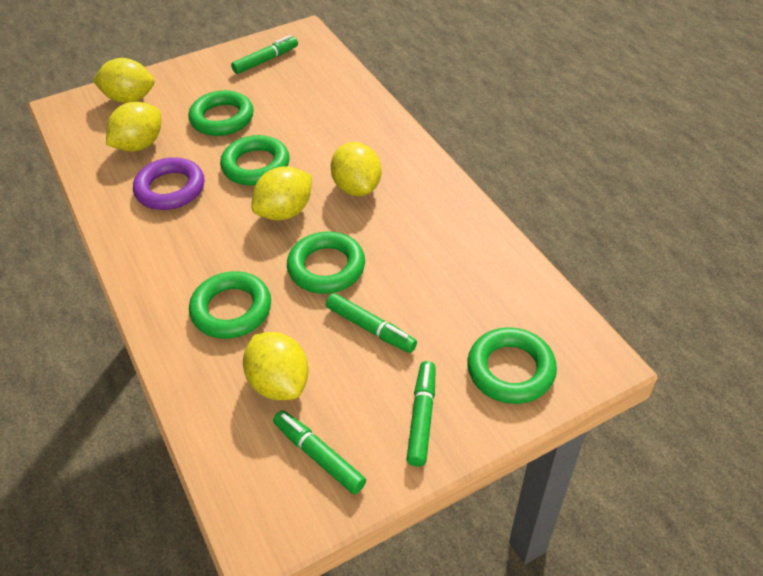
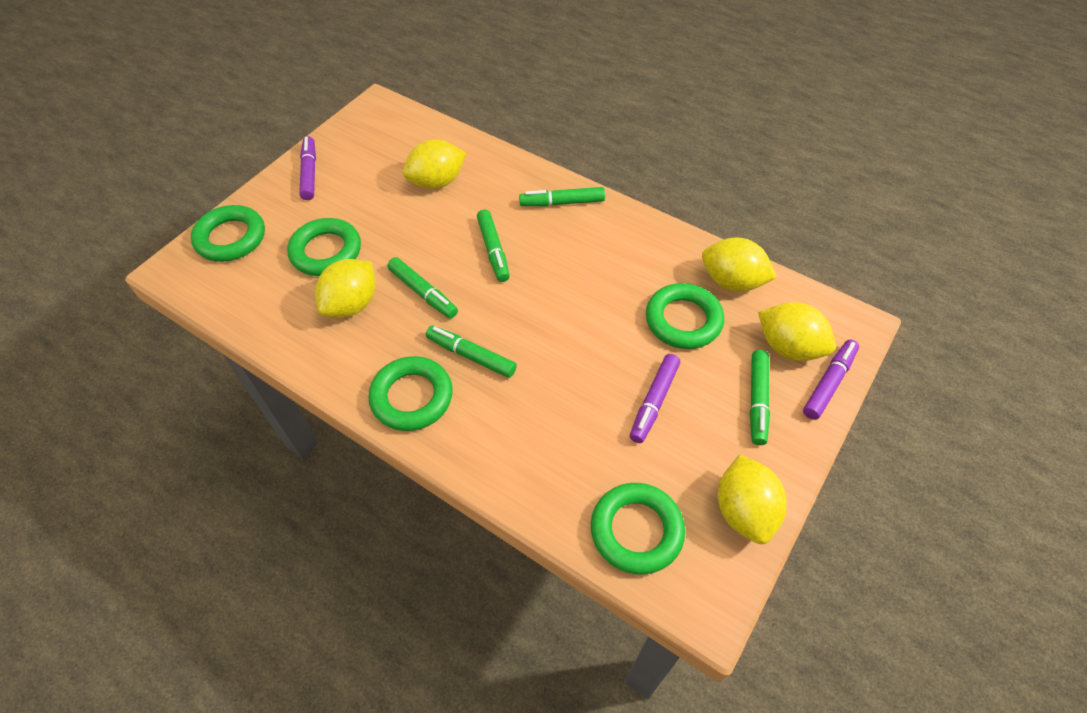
green marker: [231,35,298,74] [273,410,366,494] [326,293,417,353] [407,361,436,467] = 4 -> [387,257,458,319] [426,326,517,378] [477,209,510,282] [519,187,605,206] [750,350,770,445] = 5
purple marker: none = 0 -> [299,136,316,200] [630,354,680,443] [803,340,859,420] = 3
purple ring: [133,157,204,210] = 1 -> none = 0

